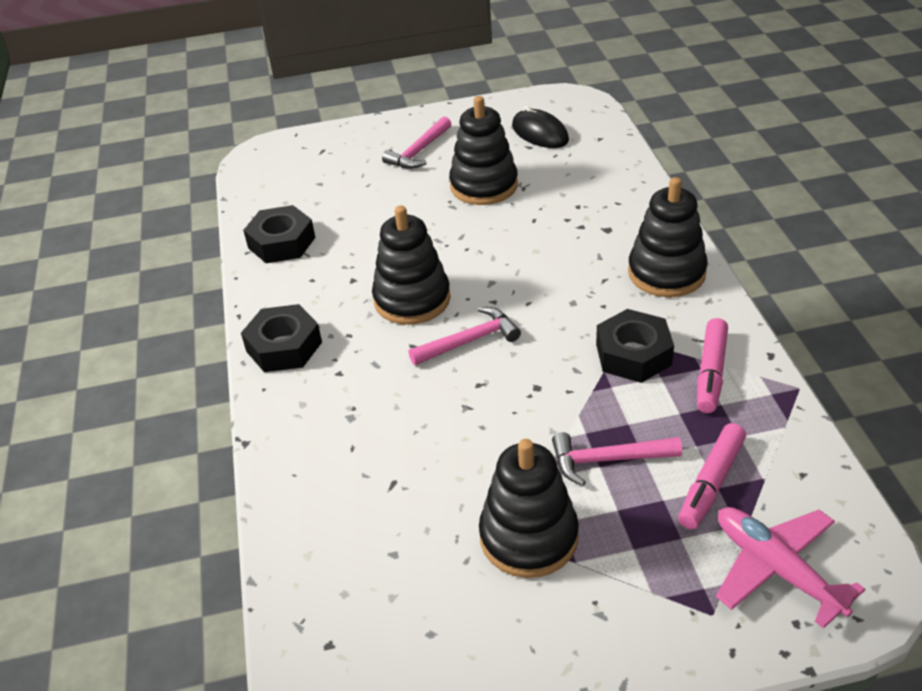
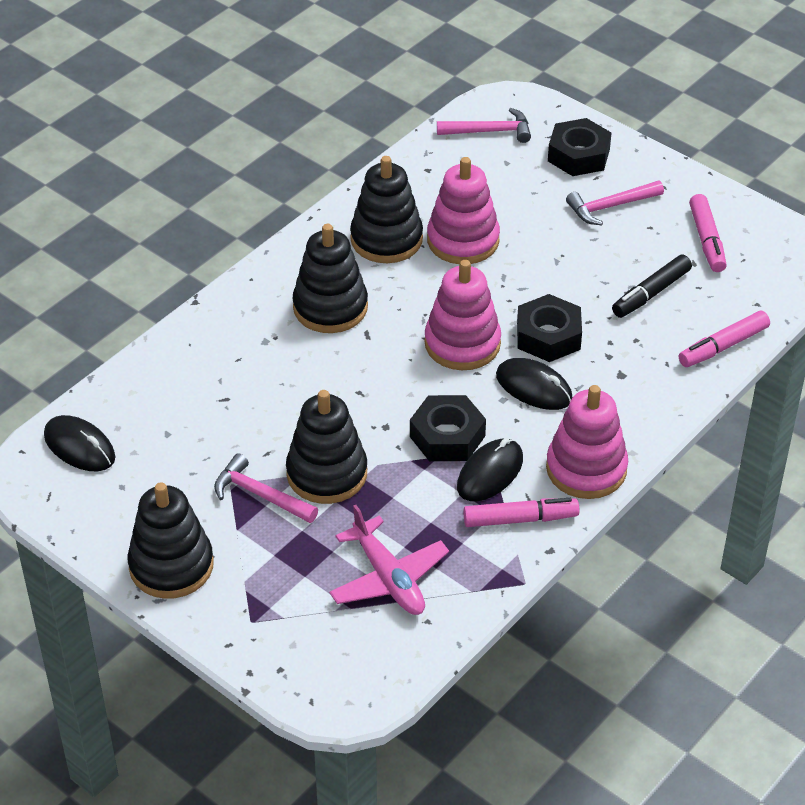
black marker: none = 0 -> [612,255,692,318] = 1
black mouse: [512,106,569,148] = 1 -> [44,415,115,471] [457,438,523,501] [496,358,572,410] = 3
pink marker: [678,423,746,529] [697,318,728,413] = 2 -> [463,498,580,527] [679,311,770,367] [689,194,727,272] = 3
pink stacking toy: none = 0 -> [424,260,501,370] [427,157,500,264] [546,385,628,499] = 3

